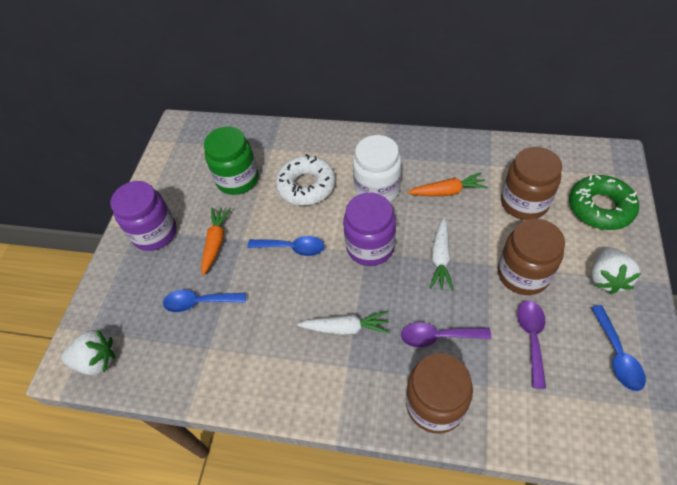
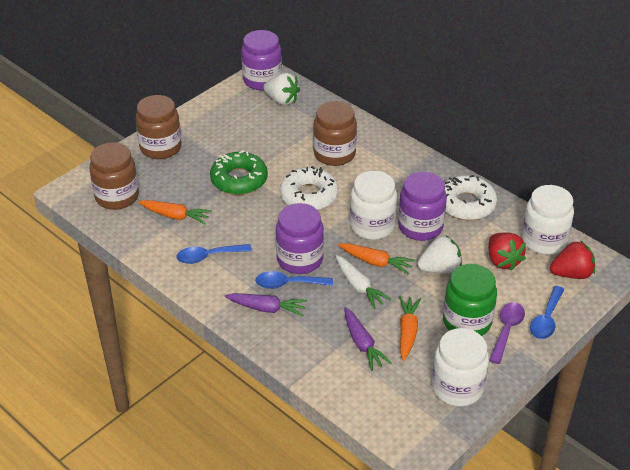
orange carrot: [201,207,231,276] [407,172,488,196] = 2 -> [138,200,212,224] [338,243,415,274] [399,296,421,361] = 3
purple carrot: none = 0 -> [225,293,307,316] [344,307,392,371] = 2
purple jar: [110,181,177,251] [343,193,396,266] = 2 -> [241,30,282,90] [276,203,324,274] [398,172,447,241] = 3
purple spoon: [401,322,491,348] [517,301,546,389] = 2 -> [489,302,525,364] = 1
red strawberry: none = 0 -> [488,232,526,271] [550,240,595,279] = 2
white carrot: [298,311,390,335] [430,217,454,291] = 2 -> [336,255,392,309] = 1
white donut: [276,154,336,205] = 1 -> [280,166,338,210] [444,175,497,220] = 2
white jar: [353,135,401,202] = 1 -> [350,171,397,240] [432,328,489,407] [522,185,574,255] = 3

